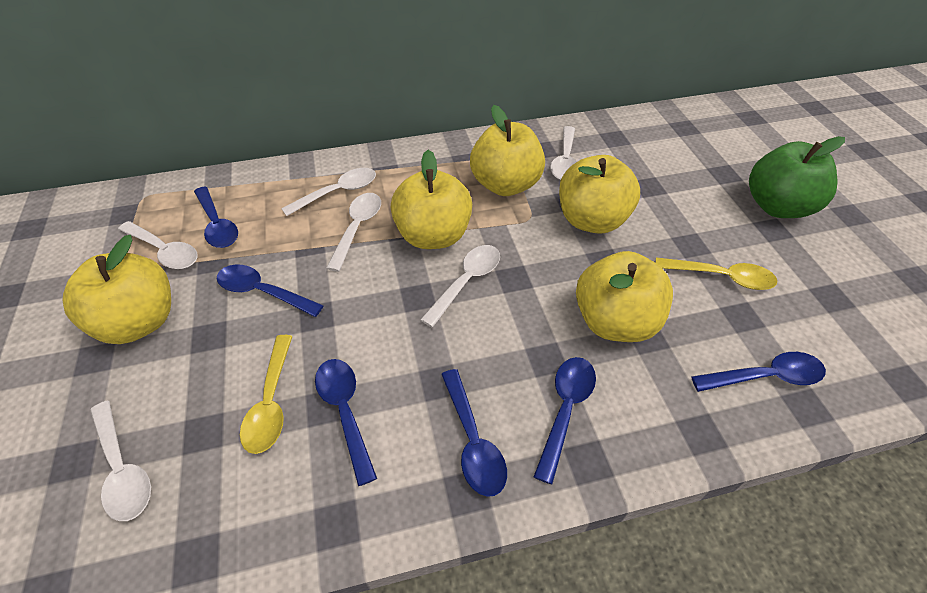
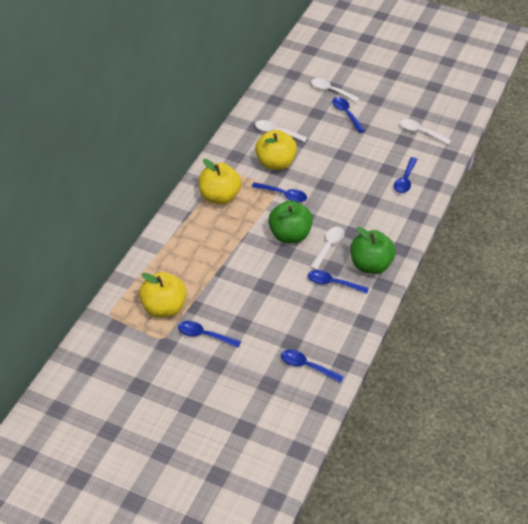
green apple: [749,136,845,218] = 1 -> [268,200,313,243] [350,227,396,274] = 2
white spoon: [90,401,151,521] [118,221,198,269] [281,168,376,216] [326,193,381,272] [420,245,500,327] [550,126,577,180] = 6 -> [255,120,307,142] [310,227,345,270] [311,78,359,102] [400,119,451,145] = 4
yellow apple: [62,235,171,344] [391,150,472,249] [470,105,545,196] [559,155,640,234] [576,251,673,342] = 5 -> [139,272,186,317] [199,159,241,204] [255,130,297,170] = 3
yellow spoon: [240,335,293,454] [655,257,777,290] = 2 -> none = 0

